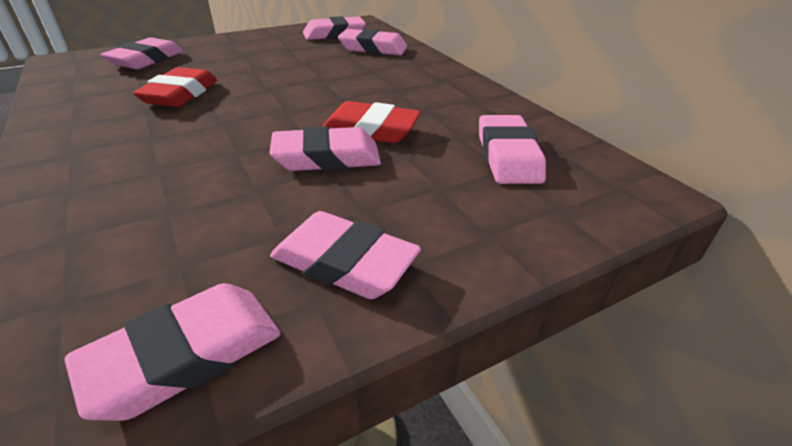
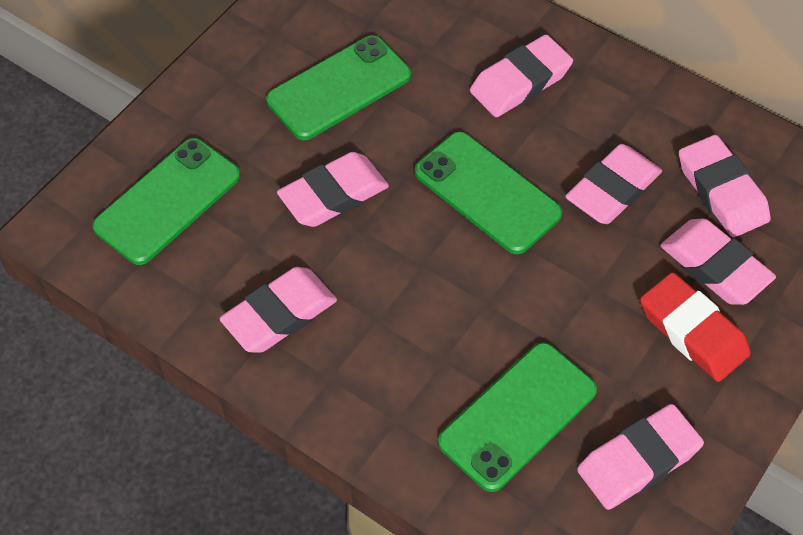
green phone: none = 0 -> [92,138,240,265] [266,35,411,140] [414,132,562,254] [438,342,597,492] = 4
red eraser: [133,67,217,107] [323,101,421,143] = 2 -> [640,272,751,382] = 1

